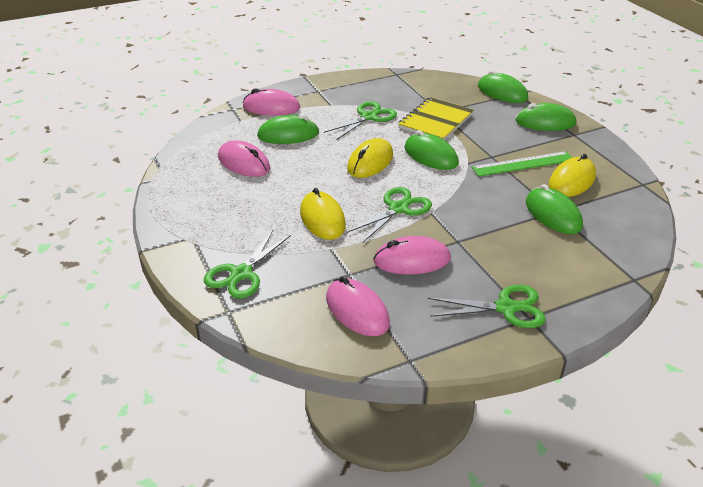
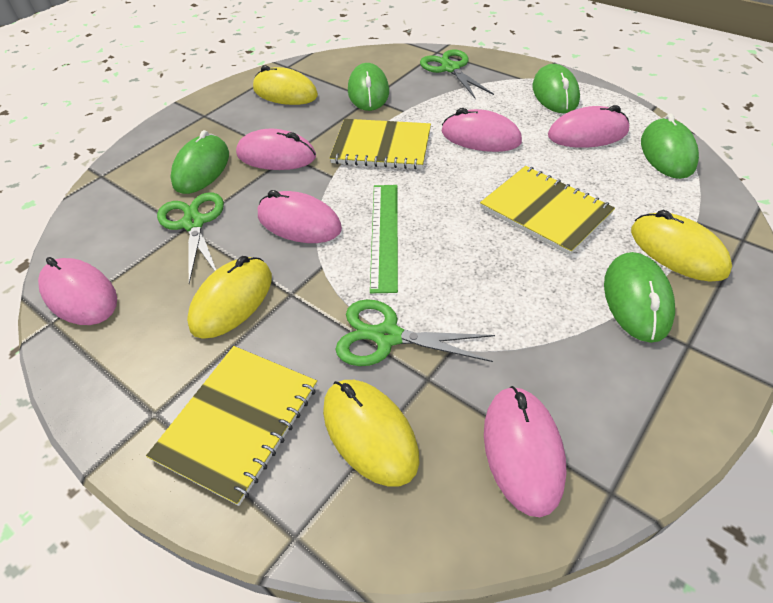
green scissors: [204,230,291,299] [324,101,397,140] [347,187,432,242] [428,285,546,328] = 4 -> [157,192,224,284] [335,299,495,366] [420,49,494,98] = 3
pink mouse: [218,140,270,177] [243,88,300,116] [326,276,390,336] [373,236,451,275] = 4 -> [38,257,117,325] [236,129,316,170] [258,190,342,243] [441,108,522,152] [484,386,567,517] [548,105,629,148] = 6
yellow mouse: [300,188,346,240] [347,138,393,178] [549,154,596,197] = 3 -> [187,256,272,339] [253,65,318,105] [323,380,419,487] [631,210,732,282] = 4
yellow notebook: [398,97,474,140] = 1 -> [146,346,317,506] [329,119,431,169] [480,166,615,255] = 3

